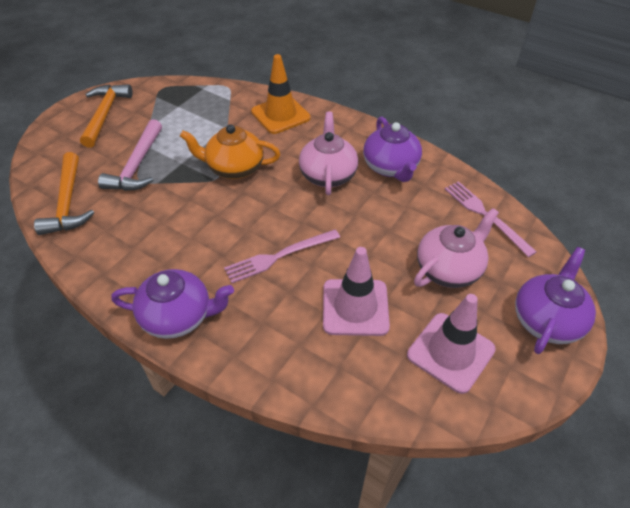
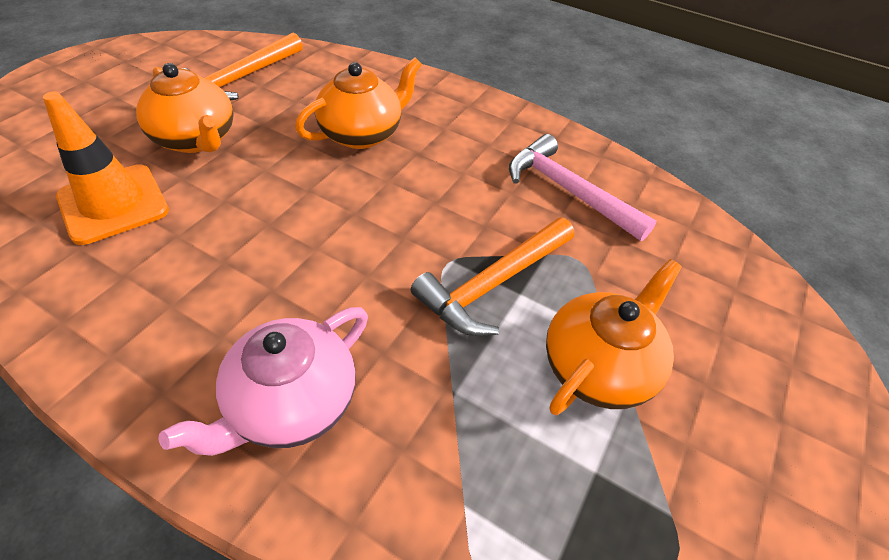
orange teapot: [180,124,280,179] = 1 -> [136,63,234,153] [295,57,422,149] [546,259,682,415] = 3
pink fork: [224,229,340,283] [445,181,537,257] = 2 -> none = 0
pink teapot: [299,111,358,195] [414,208,499,288] = 2 -> [158,307,368,456] = 1
pink traffic cone: [323,247,390,336] [407,294,496,394] = 2 -> none = 0
purple teapot: [111,269,234,339] [363,117,422,182] [515,247,596,354] = 3 -> none = 0

